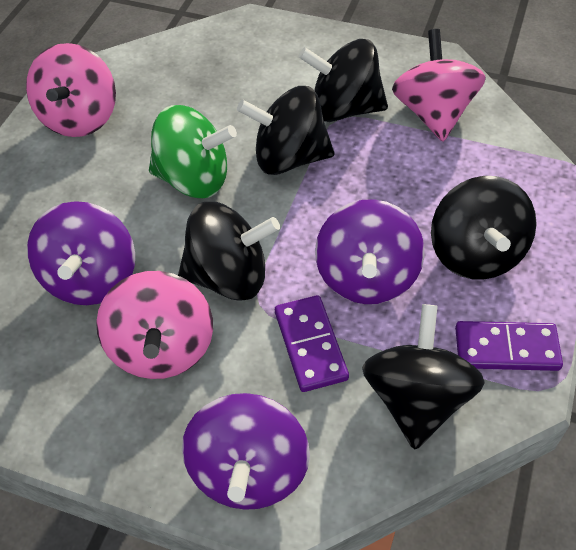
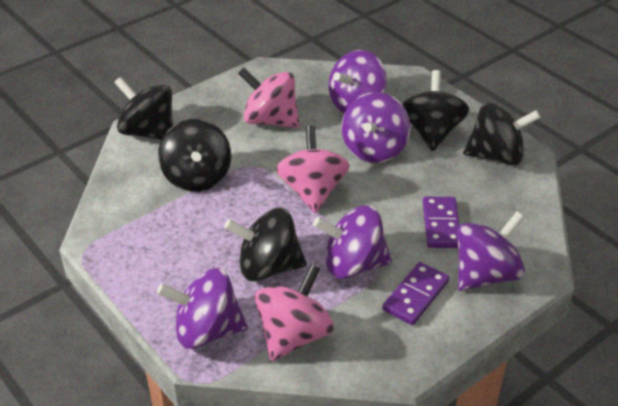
green spinning top: [149,105,237,198] = 1 -> none = 0
purple spinning top: [27,201,135,305] [182,393,310,510] [315,199,425,304] = 3 -> [157,268,248,349] [313,205,392,279] [329,50,387,113] [341,92,411,163] [457,212,525,291] = 5

